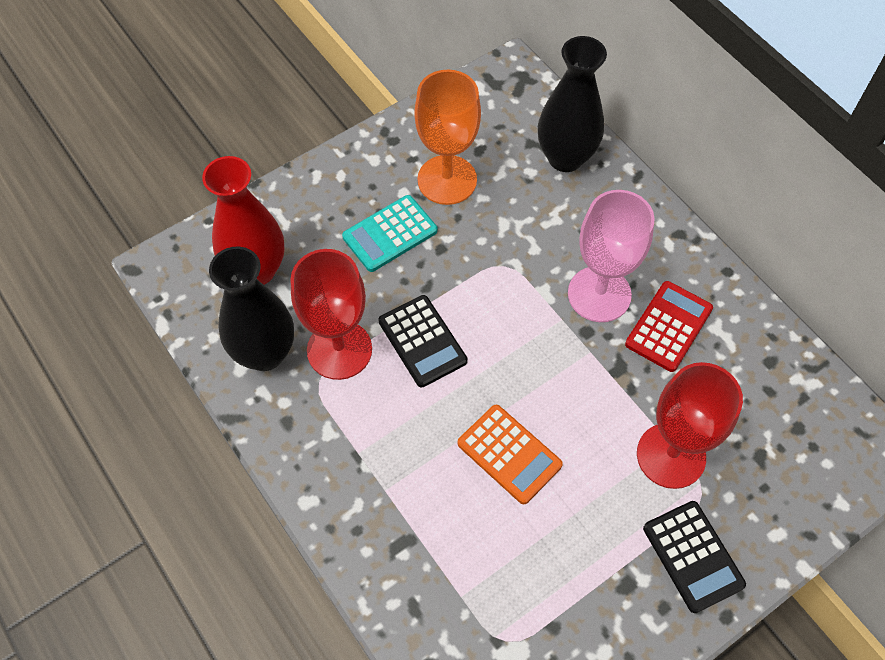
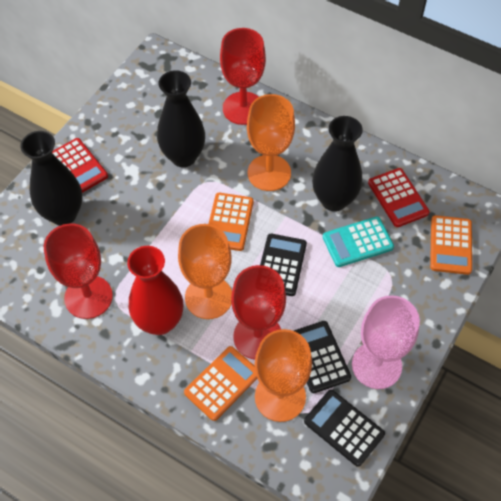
black calculator: [378,295,467,387] [643,501,746,613] = 2 -> [260,234,307,296] [294,321,351,393] [304,390,385,467] = 3
black vase: [209,246,294,371] [538,36,607,172] = 2 -> [20,131,82,226] [157,70,205,167] [312,116,363,211] = 3
orange calculator: [458,405,563,504] = 1 -> [184,346,258,421] [209,193,254,251] [430,215,472,275] = 3
orange goblet: [414,70,481,205] = 1 -> [178,224,232,319] [247,94,295,191] [255,329,312,422] = 3
red calculator: [625,281,713,372] = 1 -> [52,138,108,193] [368,168,430,227] = 2
red goblet: [291,249,372,380] [637,362,743,489] = 2 -> [44,223,113,319] [220,28,266,125] [231,265,286,359] = 3

